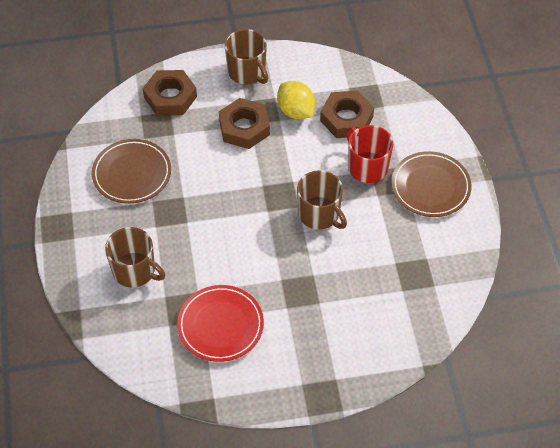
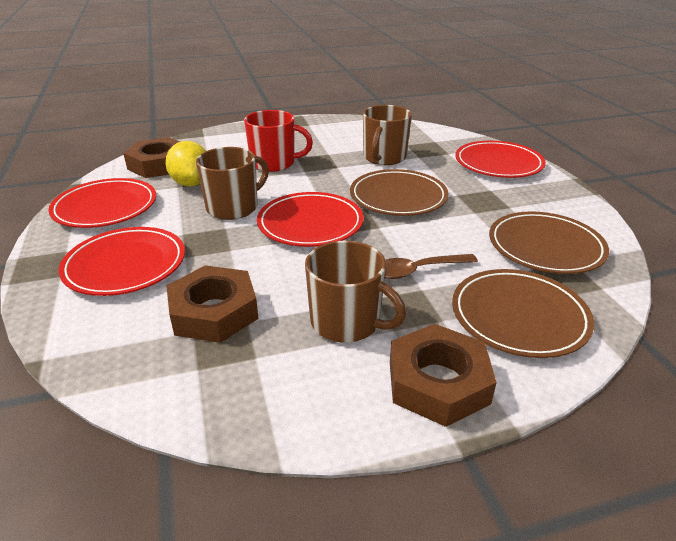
brown plate: [92,139,171,204] [391,151,472,217] = 2 -> [350,169,449,216] [452,269,594,358] [489,211,609,274] = 3
brown spoon: none = 0 -> [385,254,478,279] = 1
red plate: [177,285,264,362] = 1 -> [48,178,156,228] [58,227,185,296] [257,192,364,247] [455,141,546,178] = 4

